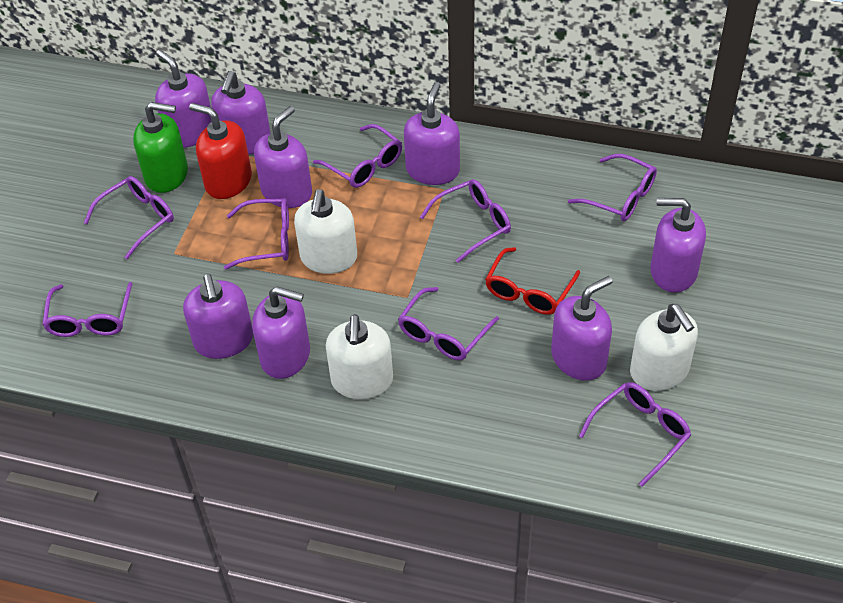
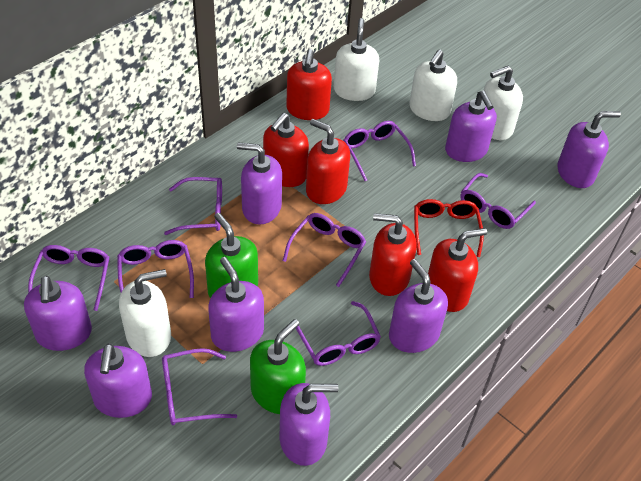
green soap dispenser: [133,102,188,193] = 1 -> [205,213,258,298] [250,319,306,414] = 2
red soap dispenser: [189,103,252,199] = 1 -> [263,113,309,187] [286,49,332,120] [306,119,350,204] [369,213,417,296] [428,228,487,312] = 5
white soap dispenser: [294,189,357,274] [326,314,393,399] [630,304,698,391] = 3 -> [119,269,171,357] [334,18,379,101] [409,49,457,121] [483,66,523,140] = 4

